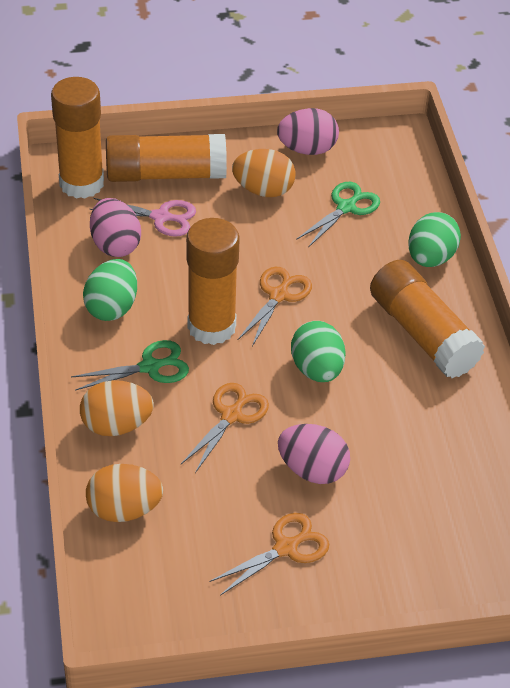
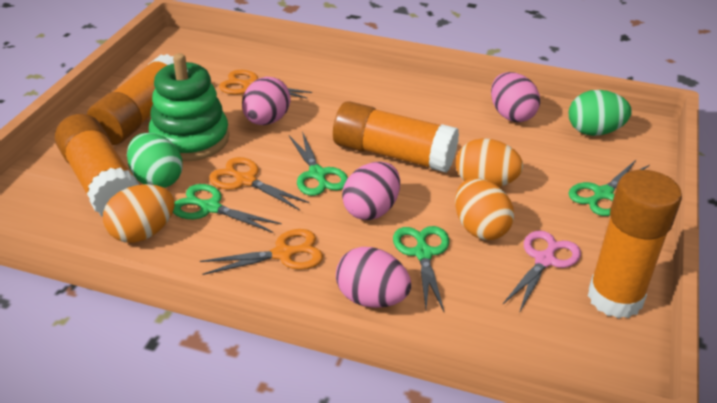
green egg: [83,259,137,321] [291,321,346,382] [408,212,461,267] = 3 -> [127,133,183,188] [569,90,632,136] = 2
green scissors: [71,340,189,391] [296,182,380,248] = 2 -> [173,184,282,233] [289,131,348,196] [393,226,449,312] [569,160,650,216] = 4
green stacking toy: none = 0 -> [149,53,229,161] = 1
pink egg: [90,198,141,257] [277,108,339,155] [278,424,350,484] = 3 -> [242,77,290,125] [336,247,411,308] [342,162,400,220] [491,72,540,122] = 4

